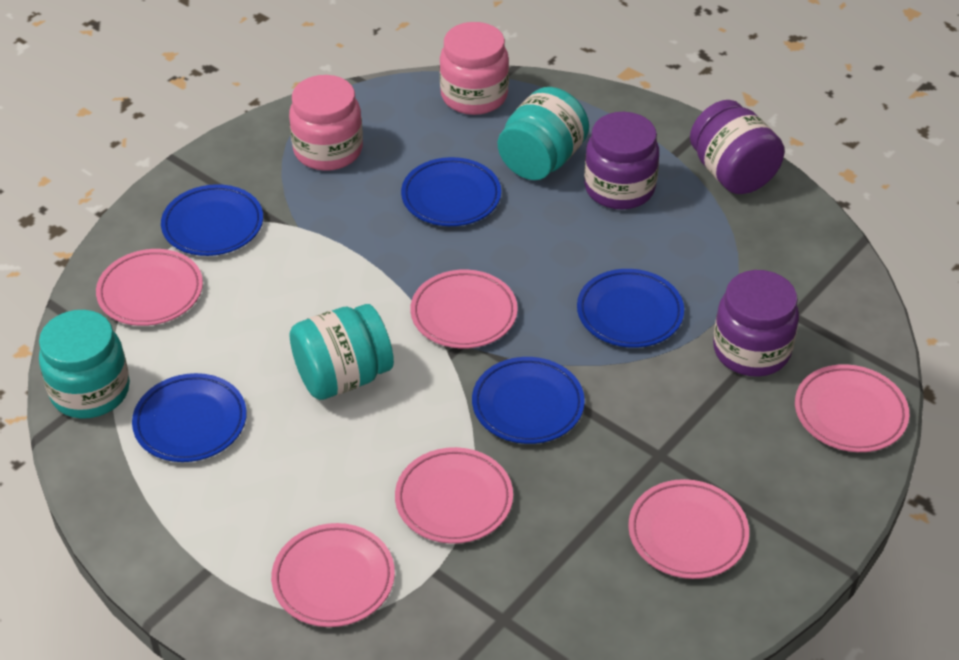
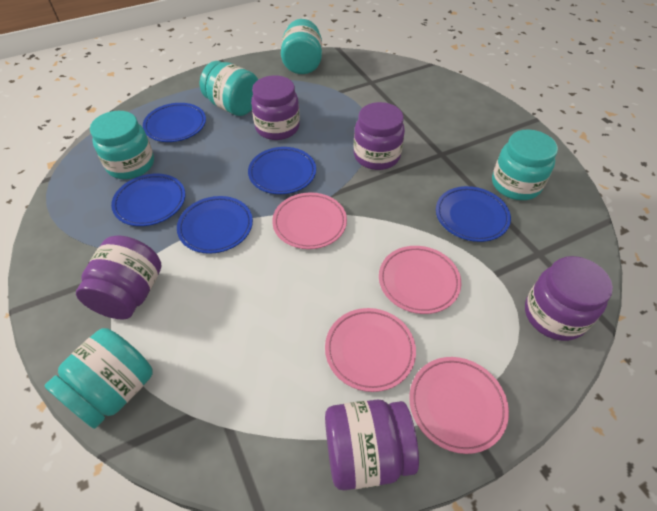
pink jar: [289,75,363,171] [439,22,509,115] = 2 -> none = 0
pink plate: [96,249,203,326] [271,523,395,627] [395,447,513,544] [410,270,518,349] [628,479,749,579] [795,364,909,452] = 6 -> [272,192,347,249] [325,308,416,392] [379,246,461,314] [409,357,509,454] = 4
purple jar: [584,112,659,209] [690,100,785,194] [713,270,799,377] = 3 -> [76,236,162,319] [251,75,300,140] [325,399,419,490] [354,102,405,170] [525,256,613,341] = 5
turquoise jar: [39,310,130,419] [290,304,394,400] [498,87,589,180] = 3 -> [45,328,153,429] [90,111,154,179] [200,61,258,116] [281,19,322,74] [492,129,558,200] = 5

